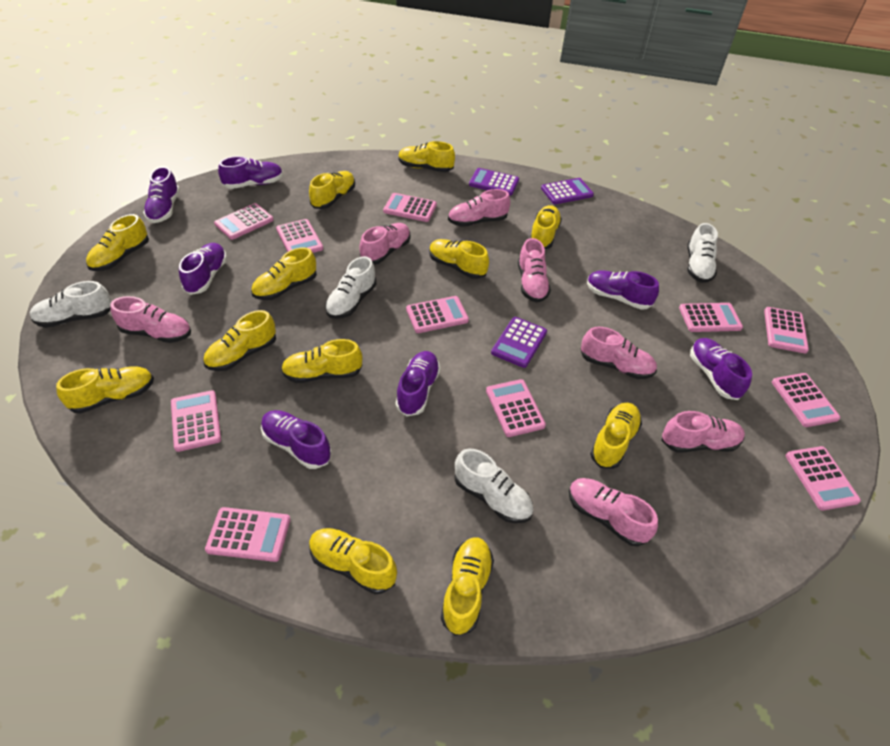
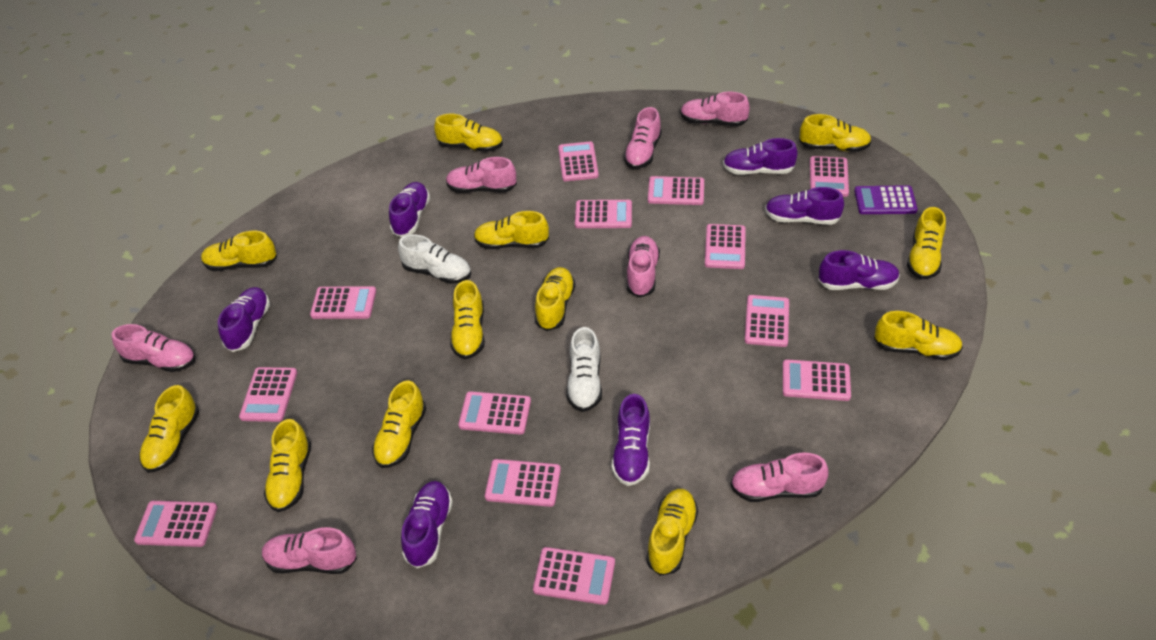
pink calculator: [171,390,221,452] [205,507,291,562] [214,203,273,240] [276,219,323,253] [383,193,437,222] [406,296,469,333] [486,379,546,437] [679,303,743,332] [764,307,809,353] [772,373,840,427] [785,446,861,511] = 11 -> [134,501,217,547] [239,367,297,422] [310,286,376,319] [458,391,531,435] [485,459,561,507] [533,547,615,605] [558,142,599,181] [575,200,632,228] [648,176,704,205] [705,224,746,269] [745,295,789,347] [783,359,851,401] [810,156,849,197] = 13
purple calculator: [469,168,519,196] [491,317,547,368] [541,178,594,204] = 3 -> [854,185,918,214] = 1
white shoe: [30,281,112,328] [325,256,376,319] [454,449,533,523] [687,223,718,283] = 4 -> [398,234,471,284] [566,327,602,412] = 2

